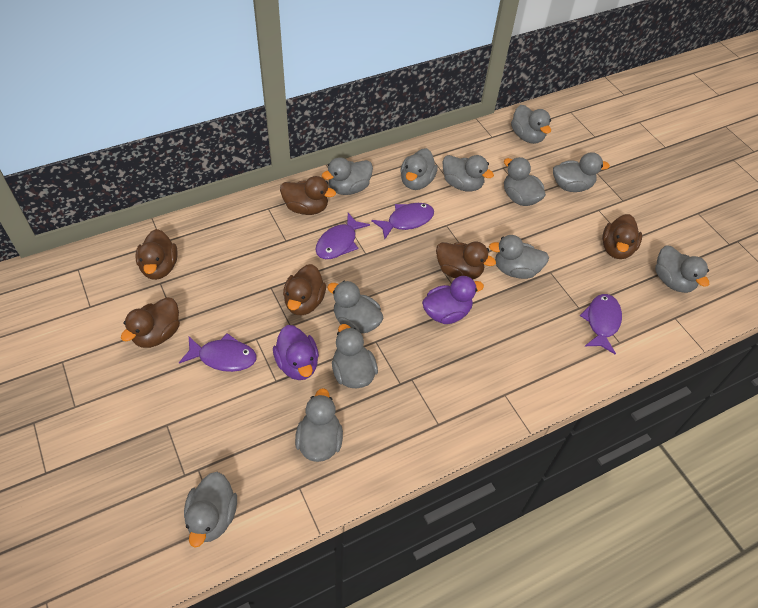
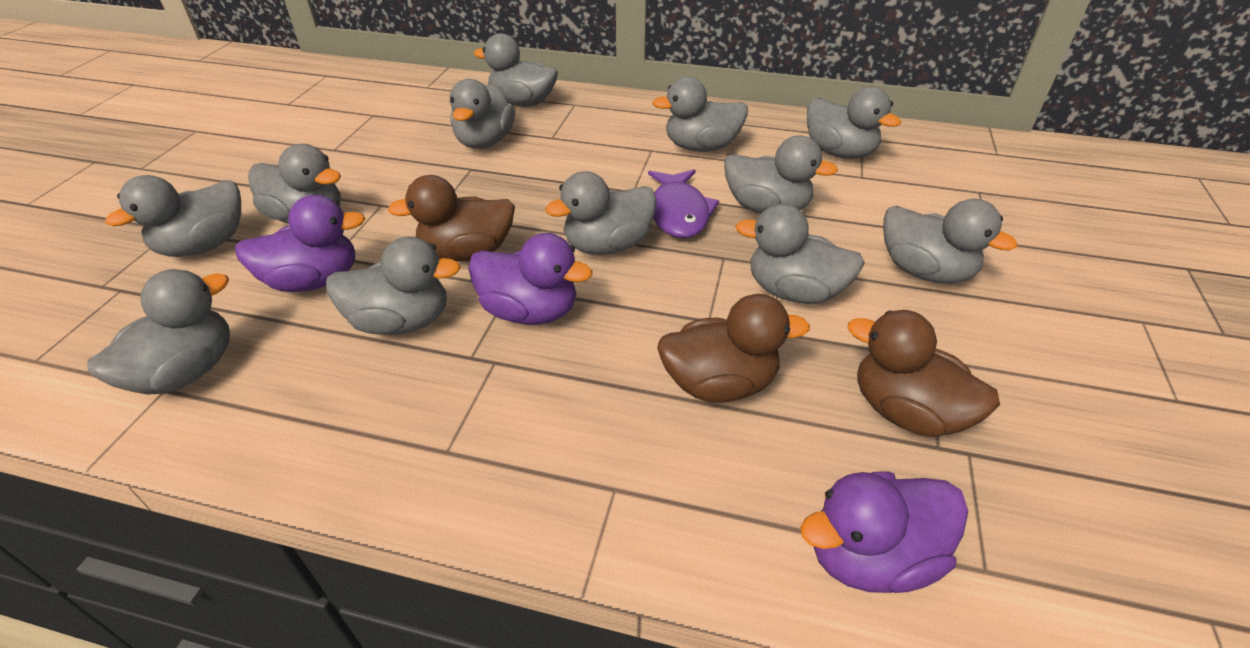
brown duck: [121,297,180,348] [135,229,178,280] [280,176,336,215] [283,264,326,315] [436,242,496,279] [602,214,642,259] = 6 -> [388,175,515,261] [657,294,810,403] [848,310,1000,437] = 3
purple duck: [273,325,319,380] [422,276,484,324] = 2 -> [235,195,365,292] [468,233,592,325] [800,471,968,593] = 3
purple fish: [179,333,256,372] [316,213,370,259] [371,203,434,239] [580,294,622,354] = 4 -> [648,169,719,238] = 1

